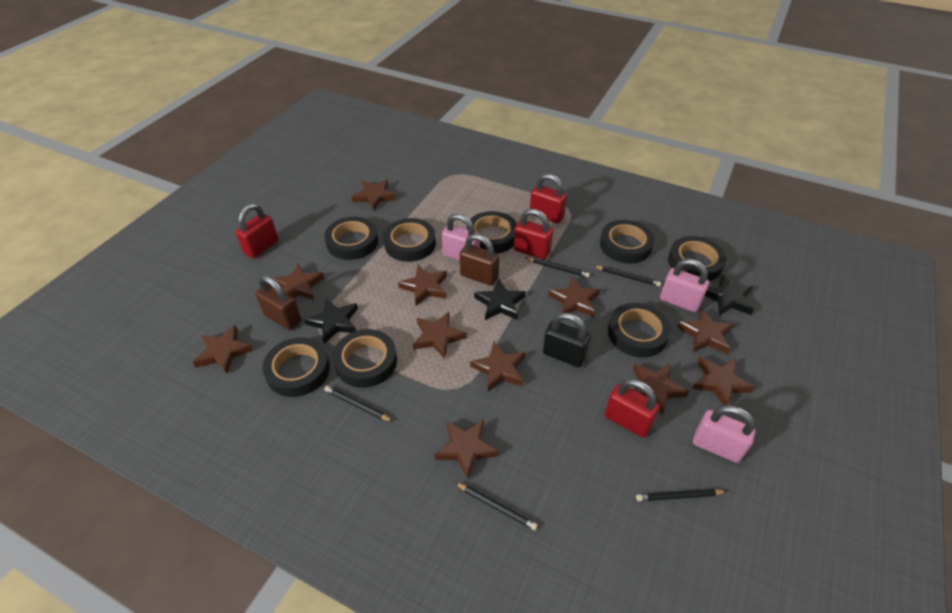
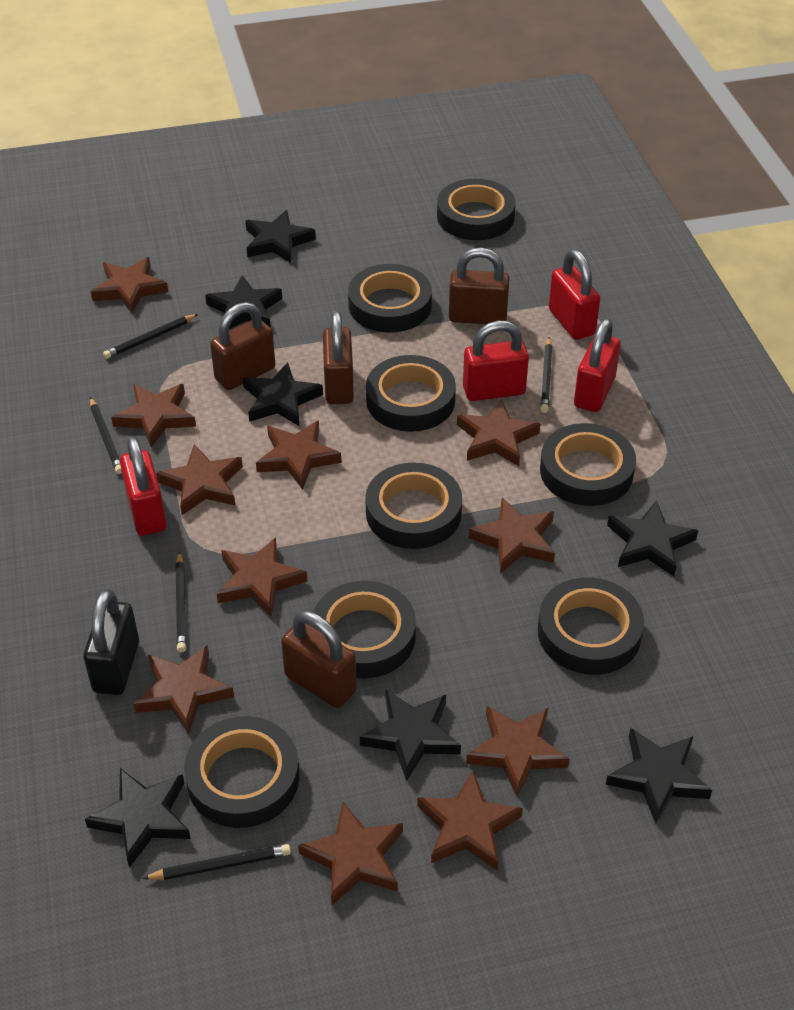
black star: [305,298,358,344] [474,279,526,320] [705,274,754,316] = 3 -> [85,768,191,868] [205,275,282,329] [243,362,323,426] [245,210,316,263] [360,689,461,782] [606,728,712,824] [607,500,698,576] = 7
brown padlock: [255,275,301,330] [460,234,499,286] = 2 -> [210,302,275,390] [281,611,357,708] [323,311,354,404] [449,248,510,324] = 4
pink padlock: [442,214,480,261] [660,259,709,312] [693,405,756,463] = 3 -> none = 0

